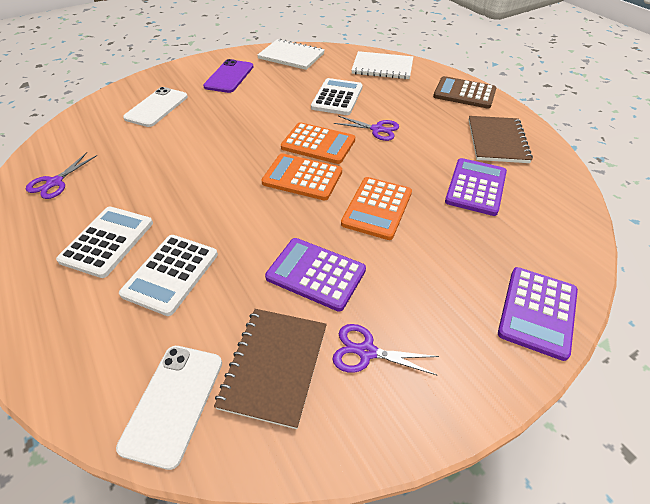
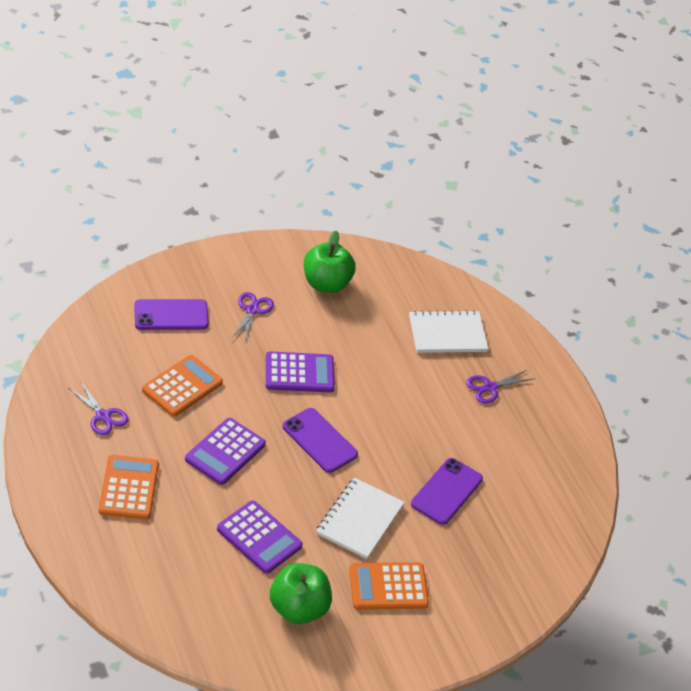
brown calculator: [433,76,496,109] = 1 -> none = 0
brown notebook: [214,309,327,429] [469,116,533,163] = 2 -> none = 0
green apple: none = 0 -> [270,563,332,624] [304,231,356,293] = 2
purple phone: [203,59,253,93] = 1 -> [134,299,209,330] [282,408,358,473] [411,458,483,525] = 3
white calculator: [56,207,153,278] [119,235,218,316] [311,78,363,115] = 3 -> none = 0
white phone: [116,346,222,470] [123,87,188,127] = 2 -> none = 0

